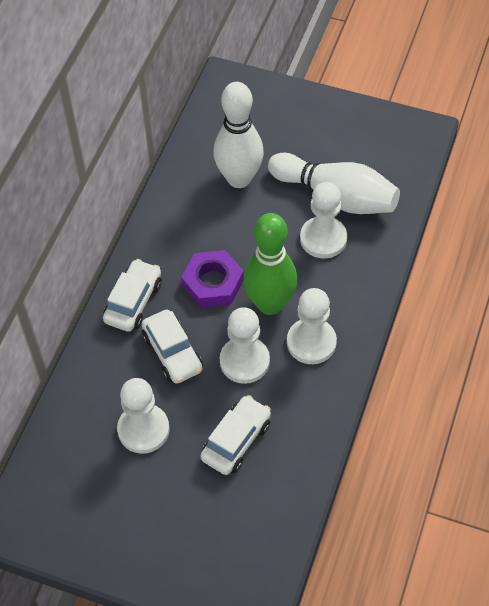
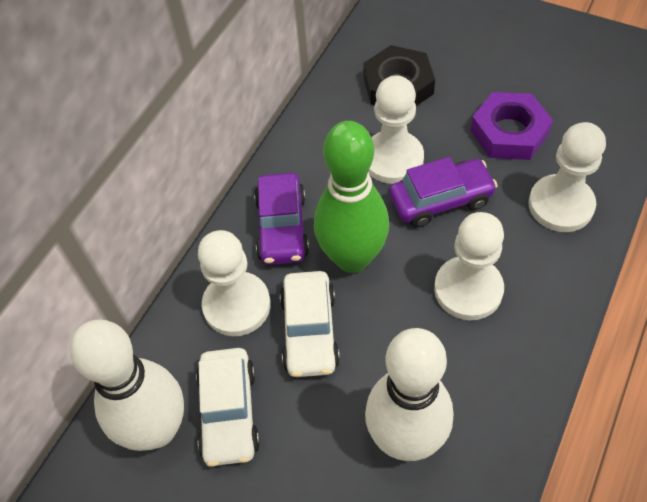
black nut: none = 0 -> [363,45,435,106] = 1
purple car: none = 0 -> [254,173,309,265] [389,157,498,228] = 2
white car: [103,259,162,332] [142,310,203,384] [200,395,271,475] = 3 -> [196,348,260,467] [280,271,340,377] = 2

